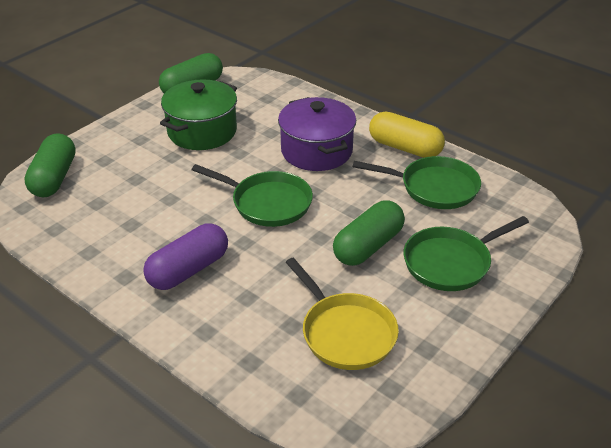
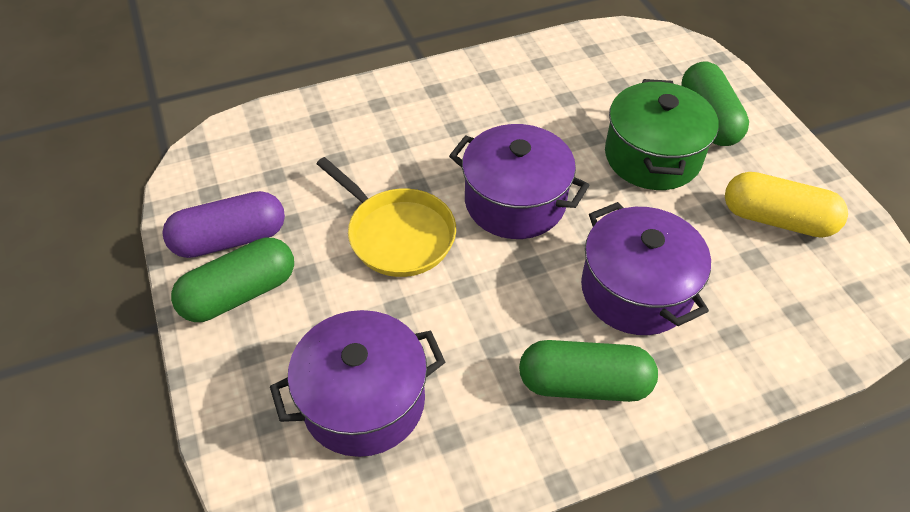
green pan: [192,164,313,227] [353,156,481,209] [404,216,529,291] = 3 -> none = 0
purple pot: [278,97,356,171] = 1 -> [270,310,445,457] [449,124,589,239] [581,202,711,335] = 3

